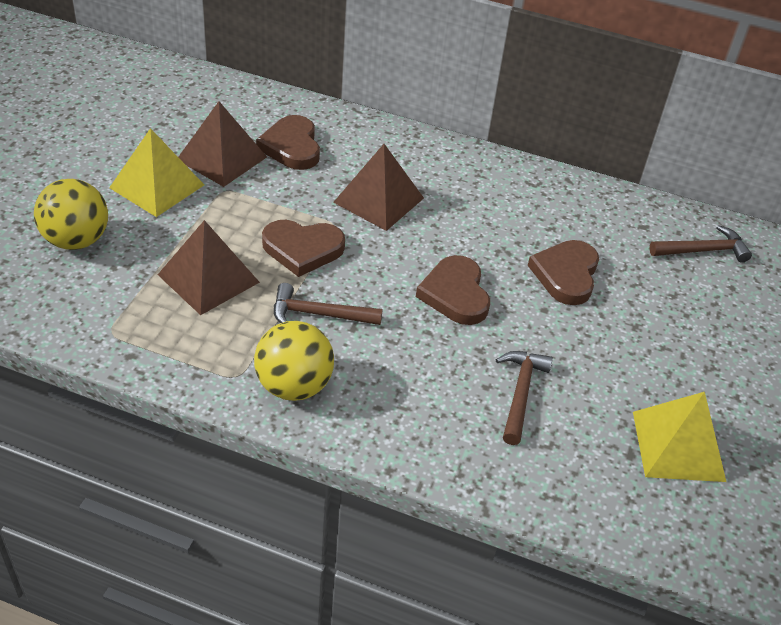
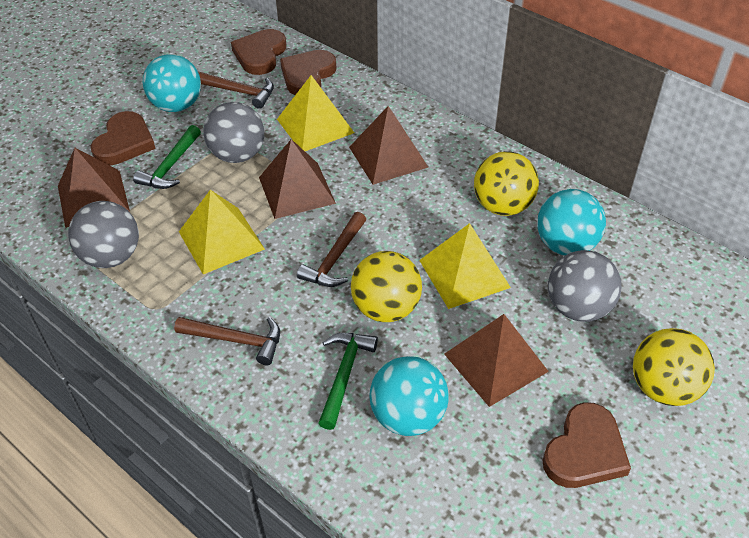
brown pyramid: [158,220,260,315] [178,101,267,187] [333,144,424,231] = 3 -> [58,148,130,228] [259,139,336,219] [349,106,428,185] [444,314,549,407] = 4
green hammer: none = 0 -> [133,125,201,189] [318,333,378,430] = 2
grey ball: none = 0 -> [68,201,139,268] [203,102,264,163] [548,250,622,322] = 3
turquoise ball: none = 0 -> [143,54,201,112] [369,356,449,436] [537,189,606,255] = 3
yellow ball: [34,179,108,250] [254,321,334,401] = 2 -> [351,251,422,322] [474,151,539,216] [633,328,715,406] = 3
yellow pyramid: [109,128,204,217] [633,392,726,482] = 2 -> [179,190,265,274] [277,75,354,151] [419,223,511,309] = 3

